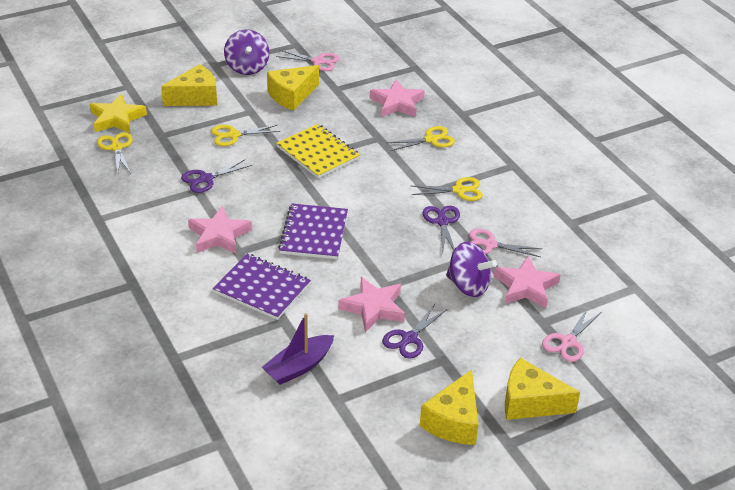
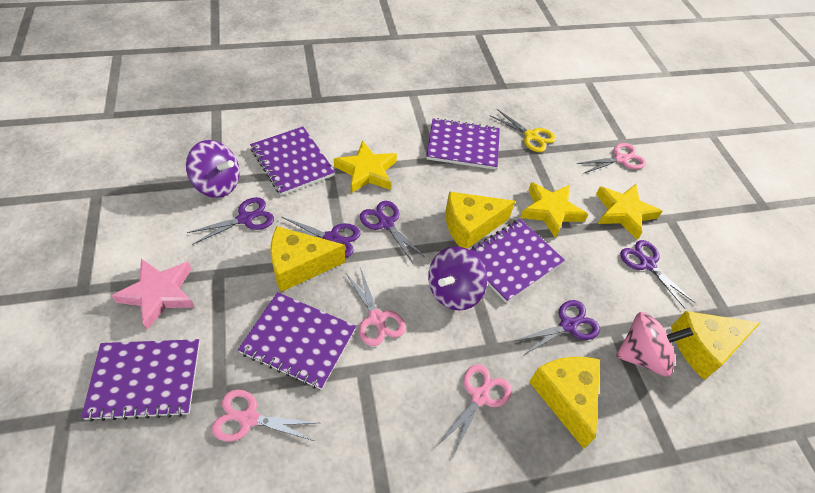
pink scissors: [276,50,339,71] [469,229,542,257] [542,308,600,362] = 3 -> [212,390,319,441] [346,267,406,346] [437,364,512,456] [577,143,646,174] = 4
pink spinning top: none = 0 -> [616,312,694,377] = 1
pink star: [188,206,252,254] [338,277,405,332] [370,79,425,117] [494,256,561,308] = 4 -> [111,259,195,330] = 1
purple boat: [262,313,334,385] = 1 -> none = 0
purple notebook: [213,254,311,320] [278,204,348,259] = 2 -> [81,339,200,421] [238,292,356,390] [250,127,335,196] [426,118,500,170] [470,219,565,303] = 5
purple scissors: [181,159,252,193] [382,304,447,359] [423,206,460,253] = 3 -> [187,197,274,245] [282,217,360,258] [360,201,426,263] [515,300,600,355] [620,240,695,309] = 5
yellow notebook: [276,124,360,178] = 1 -> none = 0
yellow scissors: [97,132,133,173] [211,125,281,146] [387,126,455,151] [411,177,483,201] = 4 -> [490,109,556,152] = 1
yellow star: [90,94,147,133] = 1 -> [334,140,397,193] [520,182,588,239] [596,184,663,240] = 3

